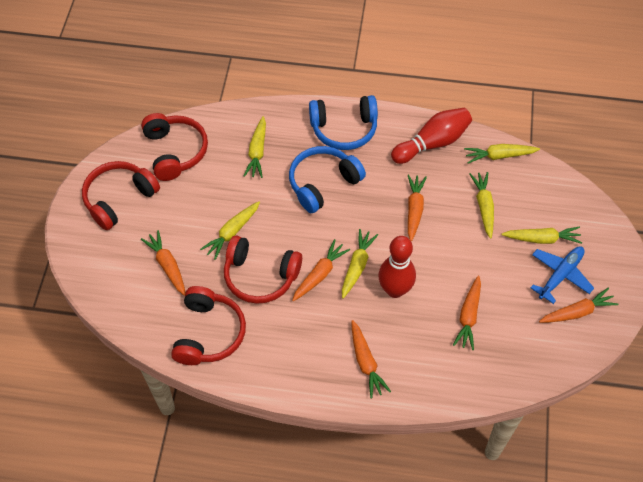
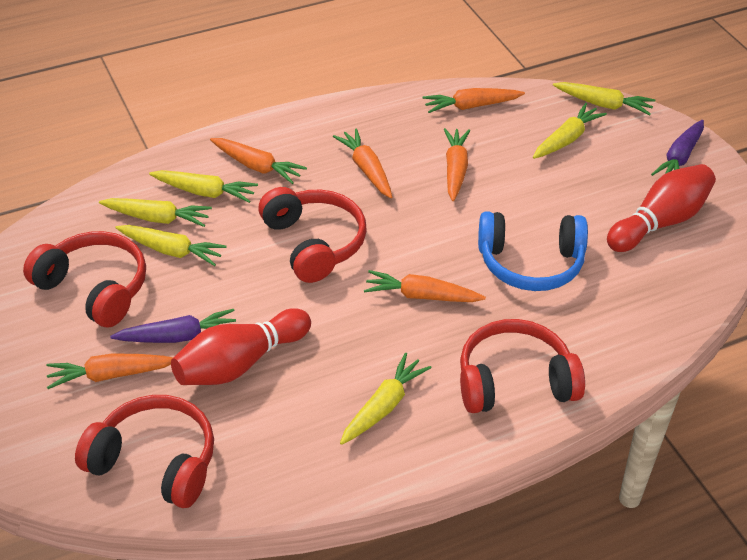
blue headphones: [289,146,366,213] [309,95,378,150] = 2 -> [478,211,588,291] = 1
blue plane: [530,246,594,304] = 1 -> none = 0
purple carrot: none = 0 -> [110,309,236,343] [651,120,704,176] = 2

